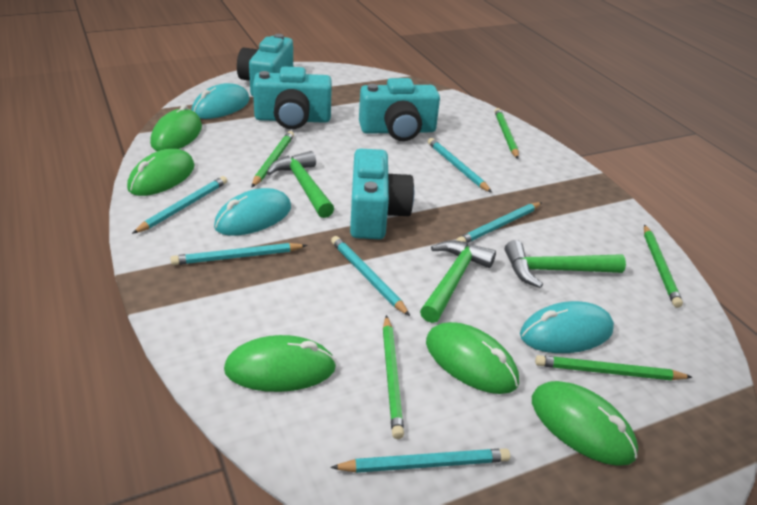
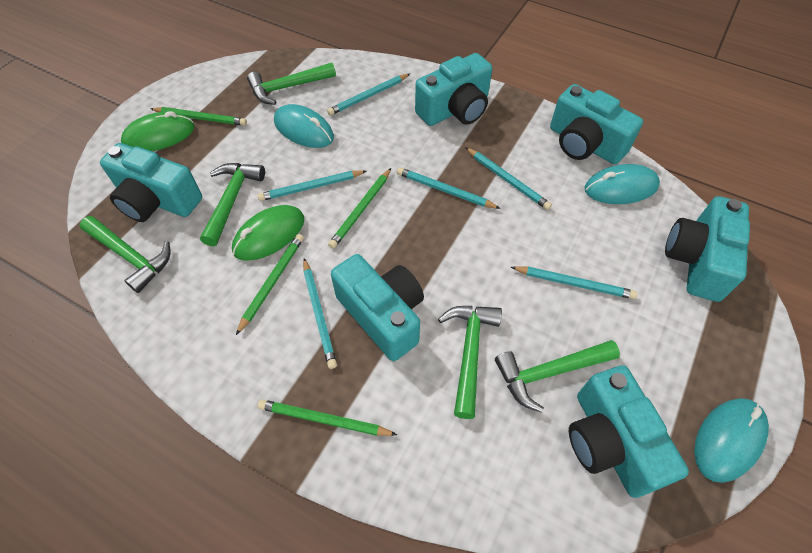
green hammer: [266,151,334,218] [420,240,496,323] [505,240,626,288] = 3 -> [80,216,171,293] [200,163,265,247] [247,63,336,105] [438,306,502,419] [495,340,620,412] = 5
green mouse: [127,149,195,196] [150,104,202,151] [224,335,336,392] [426,322,519,394] [532,381,638,466] = 5 -> [121,111,194,151] [232,205,304,261] = 2
green pencil: [252,131,294,187] [383,315,404,439] [495,108,519,159] [535,355,692,380] [644,224,683,308] = 5 -> [150,107,247,126] [236,234,304,335] [258,399,397,436] [328,168,391,249] = 4
turquoise camera: [237,34,293,96] [253,67,332,129] [350,149,414,239] [359,78,440,141] = 4 -> [100,143,202,222] [331,254,424,361] [415,53,492,126] [550,84,643,164] [569,365,689,498] [665,196,750,302] = 6

